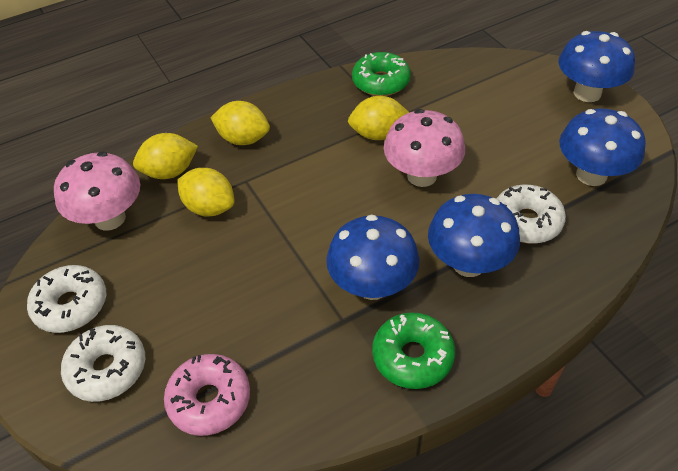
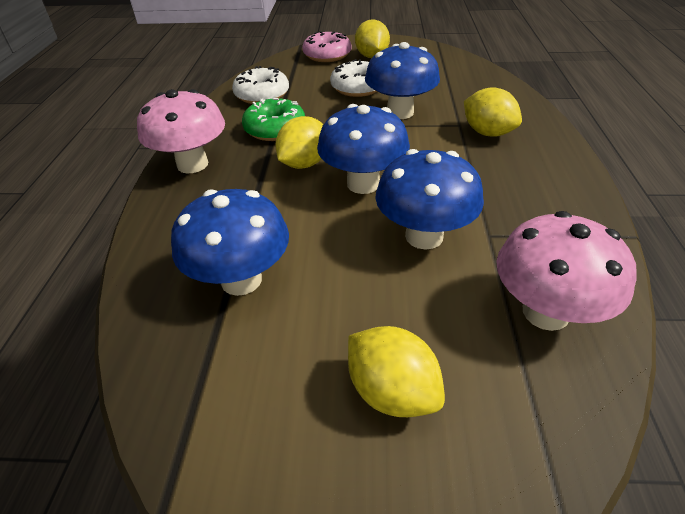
green donut: [352,52,411,96] [372,312,455,389] = 2 -> [242,98,305,141] = 1
white donut: [27,265,106,333] [61,325,145,402] [496,185,566,244] = 3 -> [232,66,289,104] [330,59,377,97] = 2

